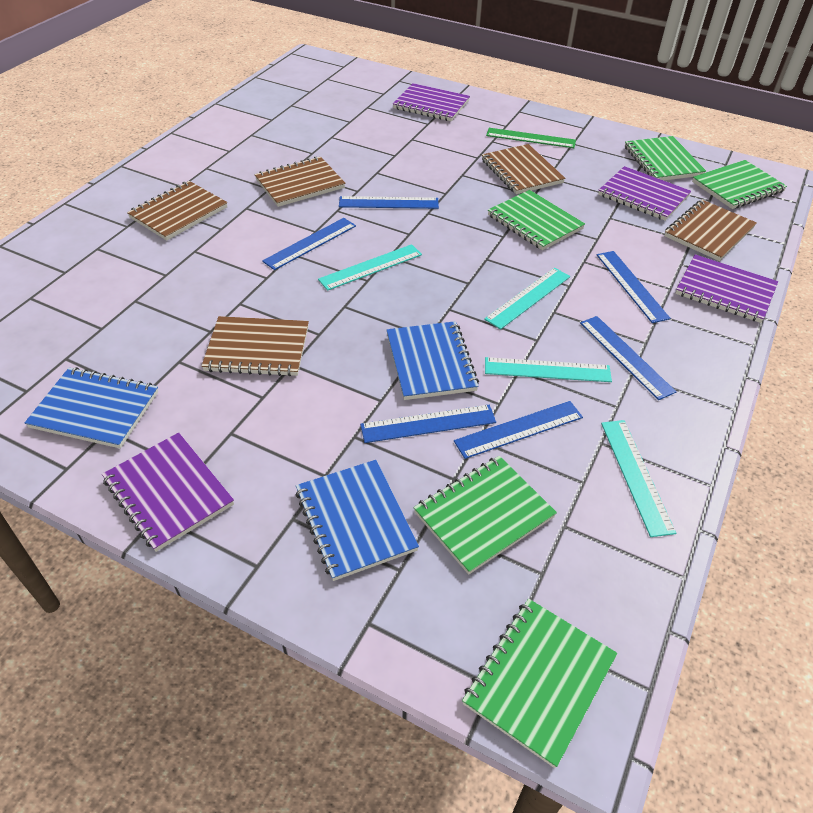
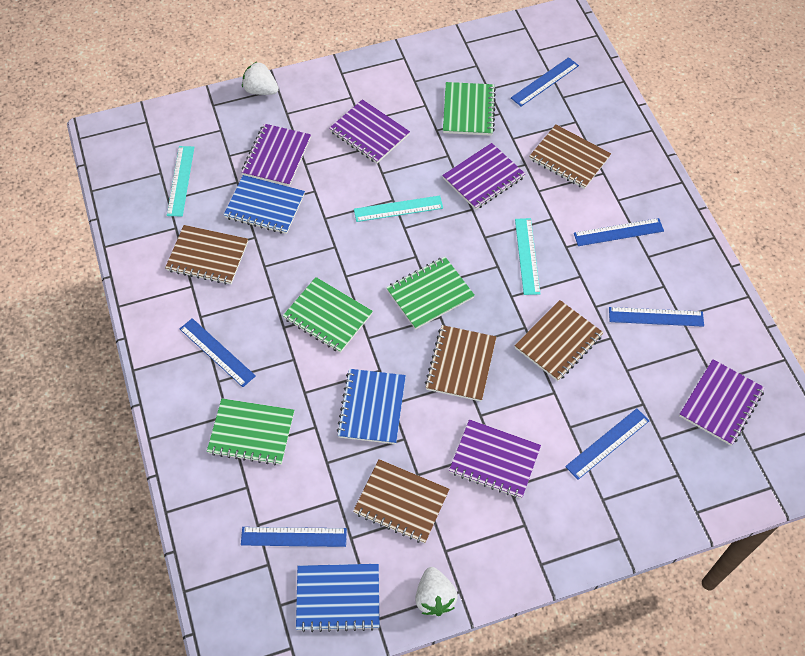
green notebook: [414,456,557,575] [462,599,617,768] [488,190,585,250] [625,136,706,181] [692,160,787,209] = 5 -> [207,398,294,465] [283,277,373,353] [386,257,475,330] [443,82,496,136] = 4
green ruler: [486,128,576,148] = 1 -> none = 0
purple notebook: [102,433,234,552] [393,83,470,121] [598,166,691,221] [675,255,778,323] = 4 -> [241,123,311,186] [329,99,410,163] [442,143,525,210] [449,419,541,499] [679,359,765,446] = 5
turquoise ruler: [318,244,422,291] [484,268,570,329] [485,357,612,382] [601,420,676,537] = 4 -> [167,146,194,217] [354,195,443,222] [515,218,540,295] = 3
white strawberry: none = 0 -> [242,62,279,95] [415,567,458,616] = 2

